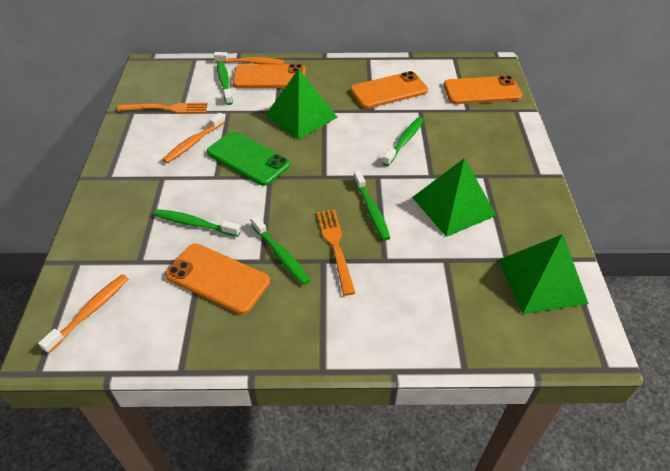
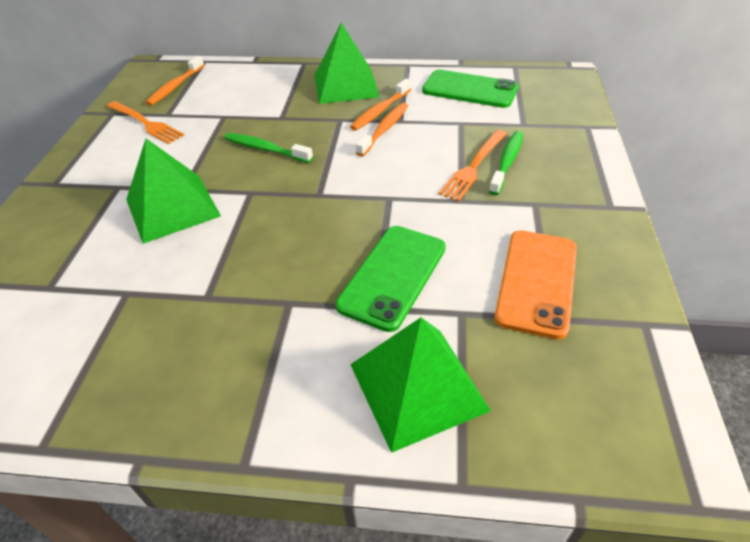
green phone: [207,131,291,186] = 1 -> [336,226,446,332] [422,70,518,108] = 2
green toothbrush: [154,209,241,237] [217,61,233,105] [251,216,310,285] [353,171,390,241] [383,117,423,166] = 5 -> [224,133,313,163] [489,131,523,195] = 2
orange phone: [165,243,270,314] [233,64,305,88] [350,71,428,109] [444,75,522,104] = 4 -> [494,230,577,340] = 1

